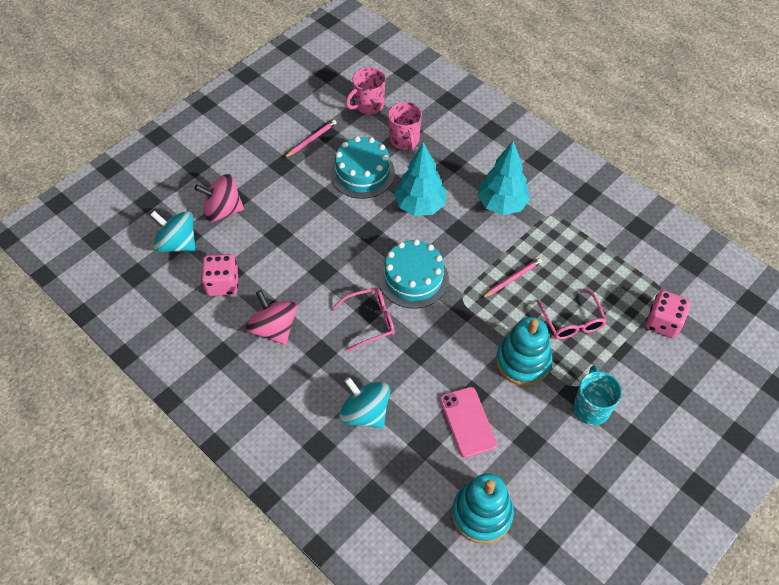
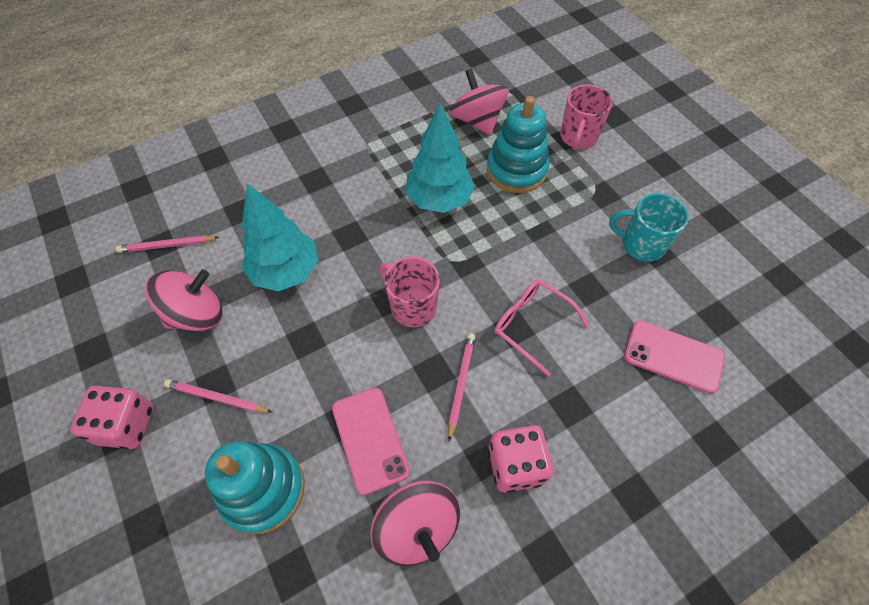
pink glasses: [332,288,395,351] [537,289,607,339] = 2 -> [494,279,589,376] = 1
pink pencil: [284,120,337,158] [482,258,542,298] = 2 -> [116,235,219,253] [164,379,272,413] [448,333,475,441] = 3
pink phone: [440,387,497,458] = 1 -> [332,387,410,495] [624,320,725,394] = 2
pink spinning top: [194,174,244,222] [246,290,298,345] = 2 -> [145,270,222,331] [370,480,460,566] [450,68,509,135] = 3
turquoise cake: [330,136,395,199] [379,239,449,308] = 2 -> none = 0
turquoise spinning top: [150,211,196,252] [339,377,390,428] = 2 -> none = 0

